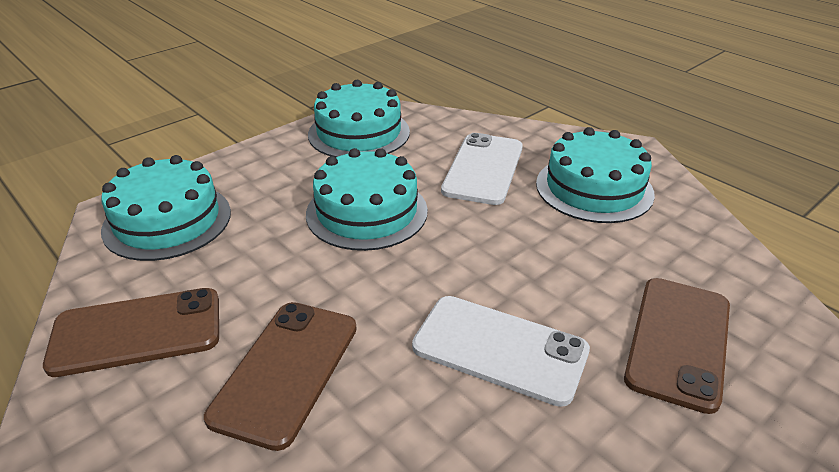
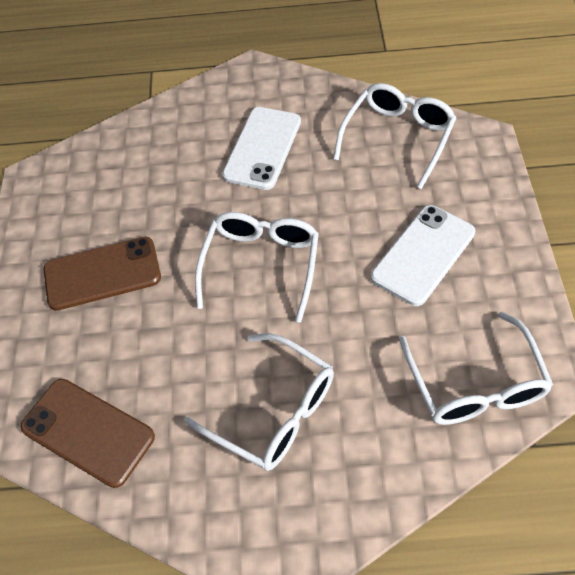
brown phone: [43,288,219,377] [204,302,357,451] [624,278,730,414] = 3 -> [20,379,155,488] [43,237,161,311] = 2
turquoise cake: [101,155,231,261] [306,148,428,251] [308,80,410,158] [536,127,655,223] = 4 -> none = 0
white glasses: none = 0 -> [184,333,334,471] [195,212,319,323] [333,83,456,189] [399,312,553,425] = 4

